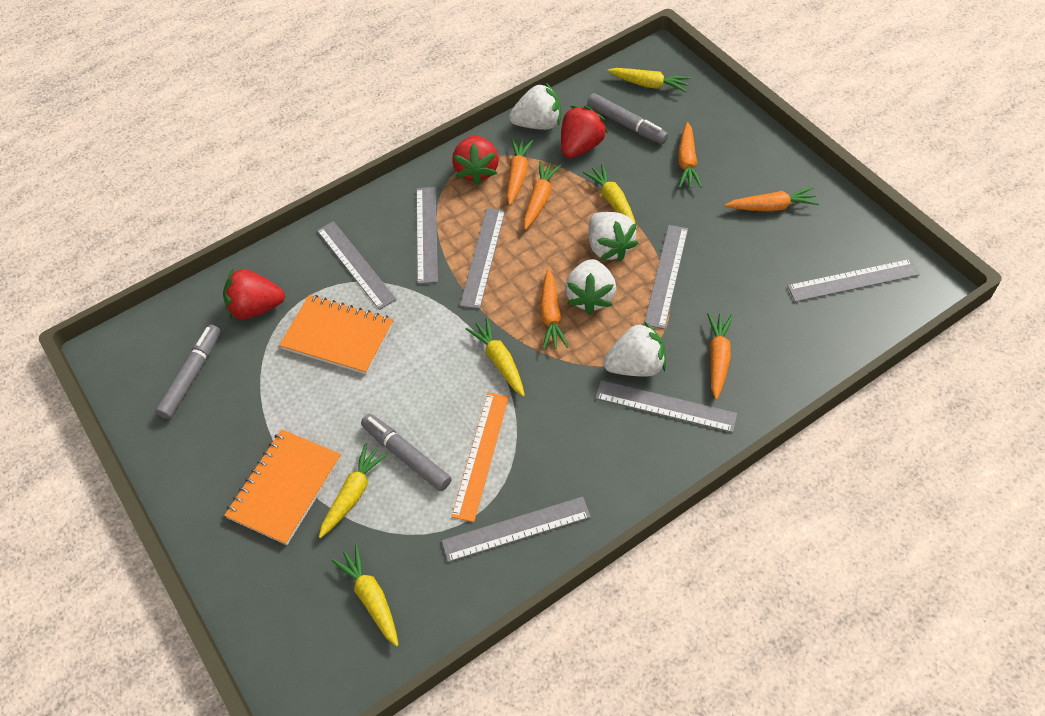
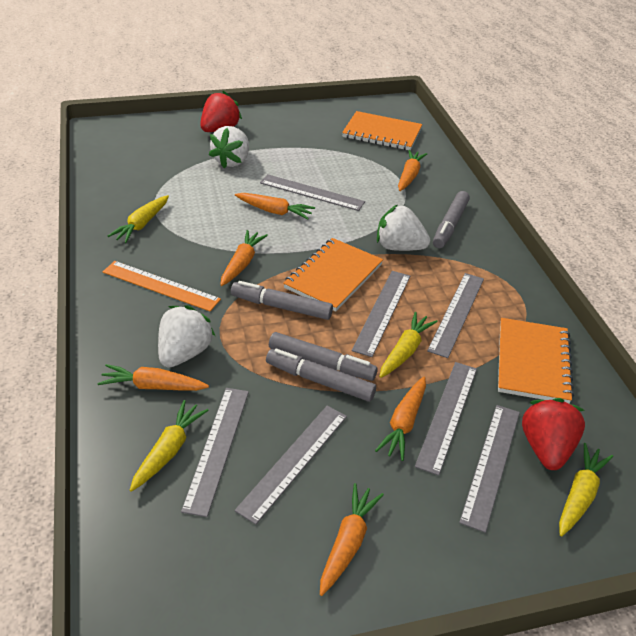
grey marker: [155,325,221,419] [361,414,451,491] [587,93,668,144] = 3 -> [231,281,333,320] [266,349,376,402] [269,332,378,381] [433,191,470,248] = 4
orange notebook: [224,429,341,545] [279,295,394,374] = 2 -> [283,238,383,312] [342,111,422,150] [498,318,574,404] = 3
red strawberry: [223,268,285,320] [452,136,499,185] [561,106,608,158] = 3 -> [200,91,242,132] [522,398,585,470] = 2
white strawberry: [509,82,561,130] [565,259,616,315] [588,212,638,262] [603,321,666,377] = 4 -> [158,305,215,368] [209,126,249,169] [377,205,430,251] = 3
yellow carrot: [319,443,388,538] [332,545,398,647] [466,318,525,397] [583,164,637,229] [607,68,691,92] = 5 -> [108,195,169,243] [130,400,209,492] [379,312,438,378] [559,443,613,537] = 4

